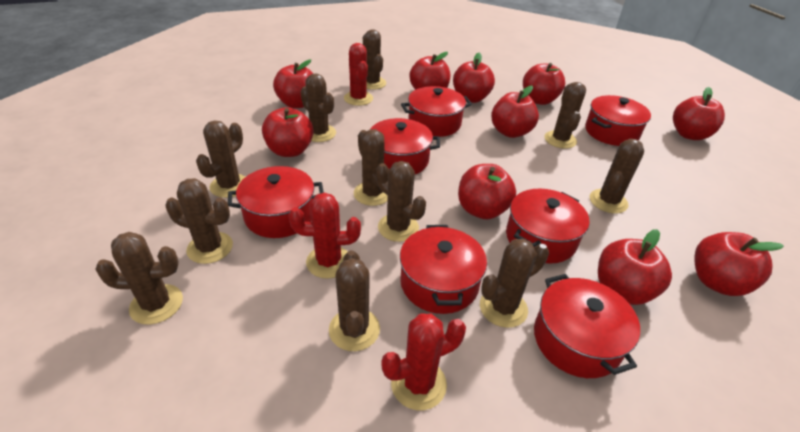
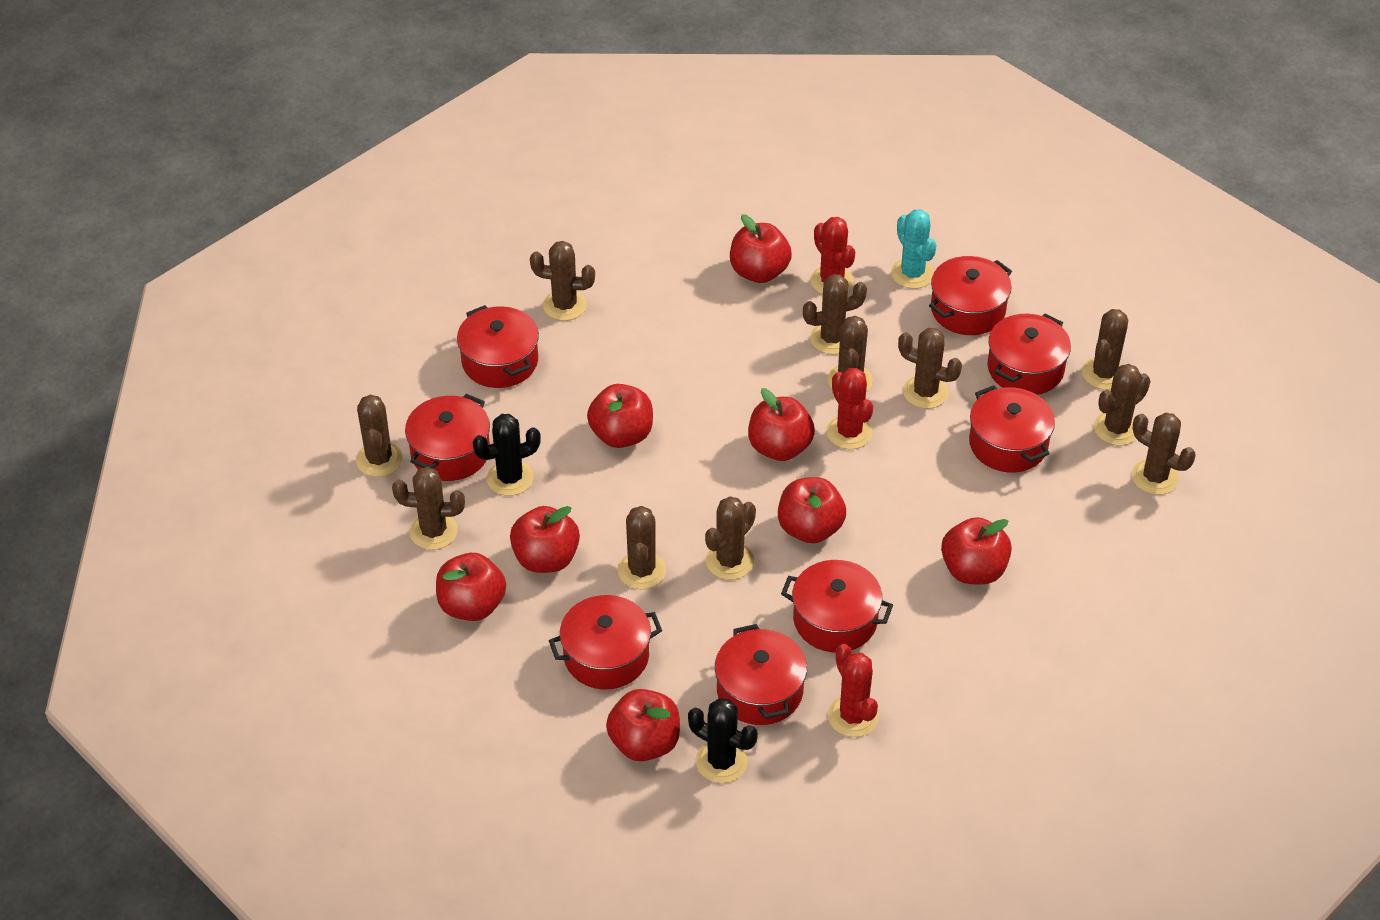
black cactus: none = 0 -> [473,414,541,496] [688,698,758,783] = 2
red apple: [262,107,314,157] [273,59,313,108] [410,52,450,90] [453,53,495,103] [458,164,516,219] [491,86,539,138] [523,63,565,105] [598,229,672,305] [673,87,725,140] [694,232,784,296] = 10 -> [436,553,506,621] [510,506,580,573] [587,384,653,448] [606,689,680,761] [730,214,792,283] [748,388,815,461] [778,477,846,544] [941,517,1012,584] = 8
red pot: [228,166,324,238] [371,118,440,174] [400,225,487,314] [401,86,472,137] [506,189,590,264] [534,274,640,378] [585,95,651,146] = 7 -> [405,394,490,481] [457,305,539,388] [549,595,662,689] [715,624,807,725] [781,560,893,652] [929,256,1012,335] [969,385,1055,472] [987,314,1071,395] = 8
turquoise cactus: none = 0 -> [891,209,937,289] = 1

